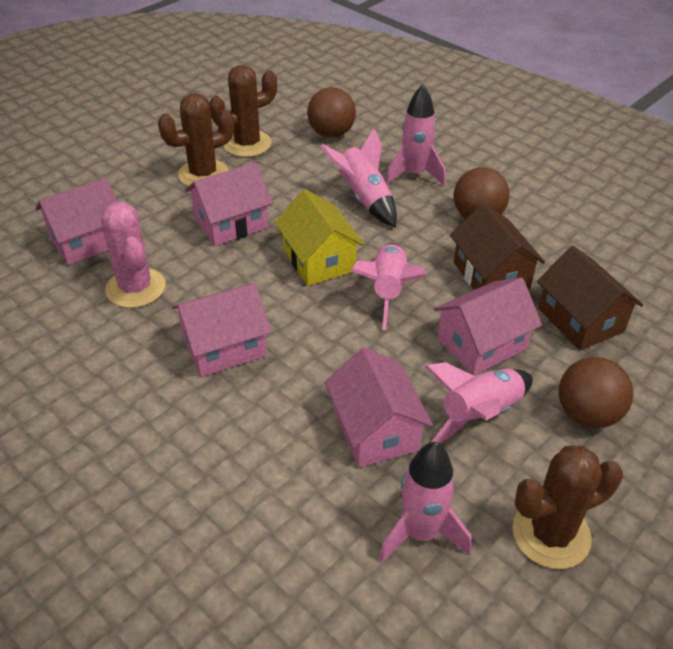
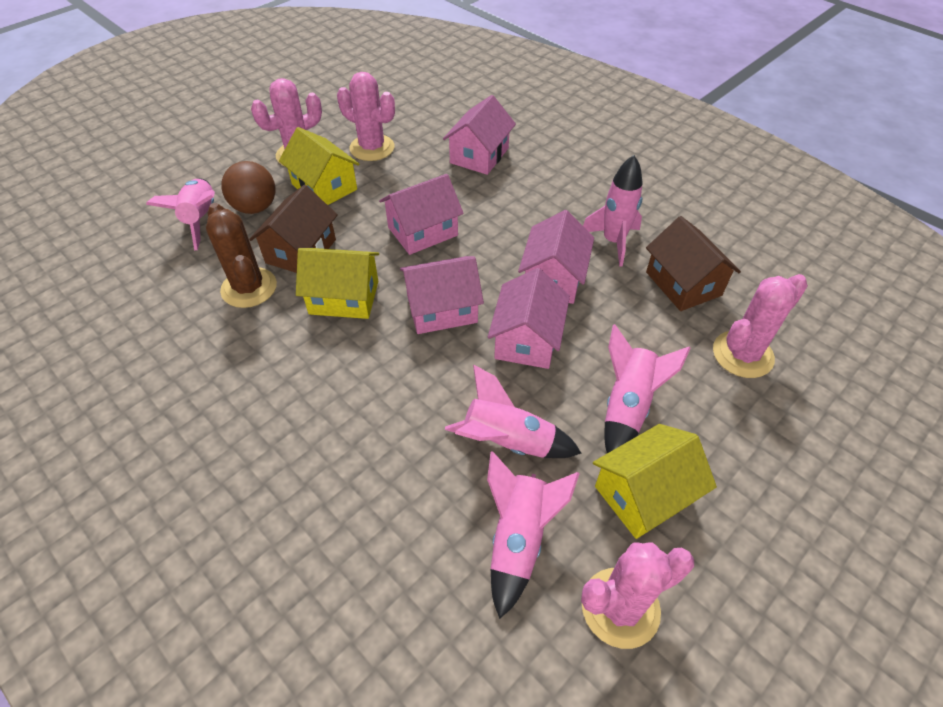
brown ball: [307,87,356,138] [454,167,510,219] [559,357,633,428] = 3 -> [221,161,275,214] = 1
brown cactus: [158,93,234,186] [209,65,277,157] [512,445,623,569] = 3 -> [206,203,277,308] = 1
pink cactus: [101,202,166,308] = 1 -> [251,78,322,166] [337,72,395,161] [581,543,694,649] [713,274,808,378] = 4
yellow house: [274,189,364,286] = 1 -> [279,127,360,205] [296,248,379,319] [593,424,717,539] = 3

